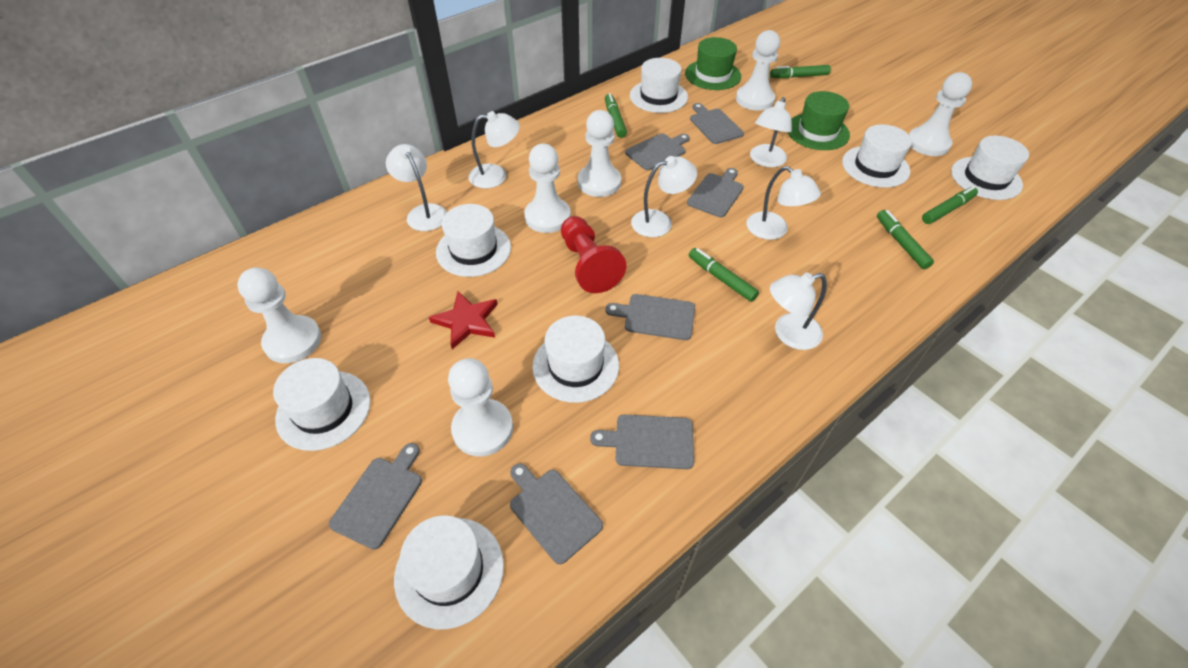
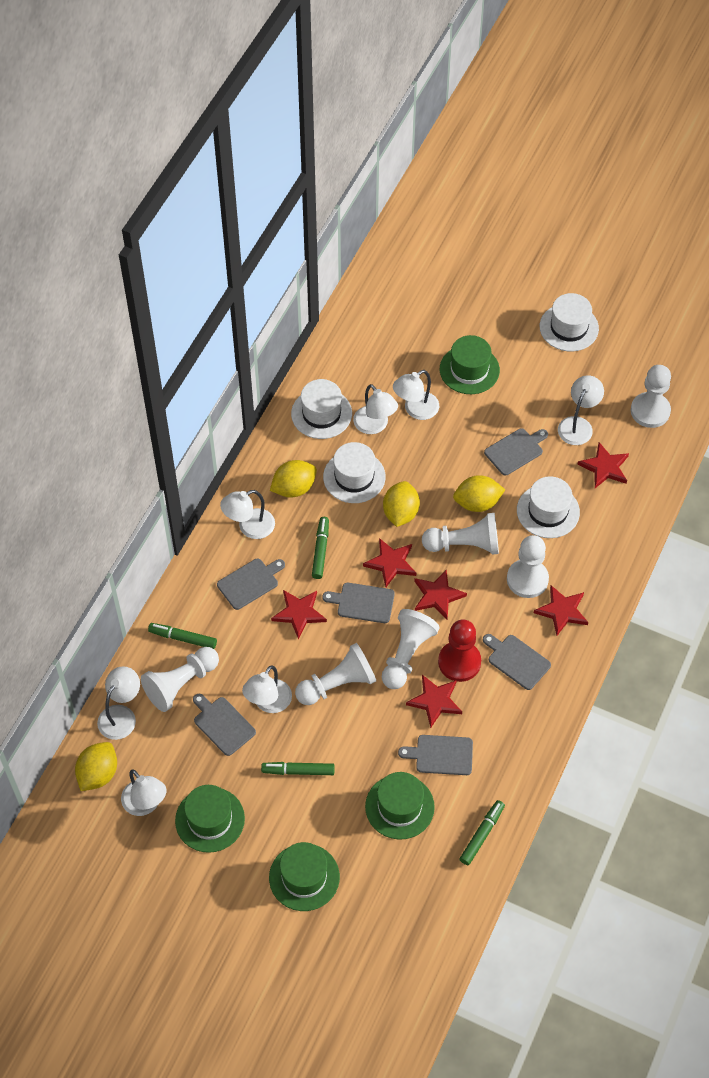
green hat: [685,37,741,90] [788,91,850,150] = 2 -> [175,785,245,853] [269,842,340,911] [365,772,435,840] [440,335,500,394] = 4
green marker: [605,93,627,138] [689,248,759,302] [770,65,831,78] [877,210,934,269] [922,186,978,224] = 5 -> [148,623,217,649] [261,762,335,775] [312,517,329,579] [460,800,505,865] = 4
grey cutting board: [329,443,422,549] [510,463,603,564] [590,414,694,469] [605,294,695,340] [625,133,690,170] [687,168,744,217] [690,103,744,144] = 7 -> [193,694,256,756] [217,558,285,610] [322,583,395,623] [398,735,473,775] [483,634,551,690] [484,428,548,476] = 6
red star: [429,291,498,349] = 1 -> [271,590,327,639] [363,538,416,587] [406,675,462,728] [414,569,467,620] [534,585,588,636] [577,442,629,488] = 6
white hat: [273,358,370,451] [394,516,504,629] [436,204,511,277] [532,316,619,403] [630,58,688,113] [842,124,912,188] [951,136,1029,200] = 7 -> [291,379,352,439] [323,442,386,503] [517,476,580,538] [540,293,599,352] = 4
white lamp: [386,144,447,231] [469,111,520,189] [631,156,697,237] [747,166,821,240] [750,97,792,167] [770,272,827,350] = 6 -> [97,666,140,740] [121,769,167,816] [220,490,275,539] [242,665,292,713] [353,384,398,434] [393,370,439,420] [558,375,604,445] = 7
yellow lemon: none = 0 -> [75,742,117,791] [270,460,317,498] [383,481,420,527] [453,475,505,512] = 4

